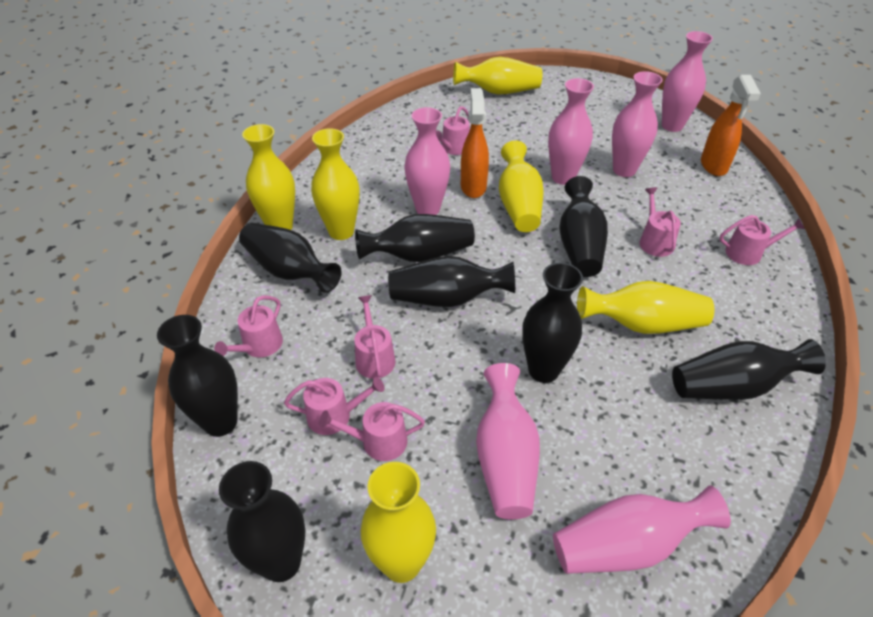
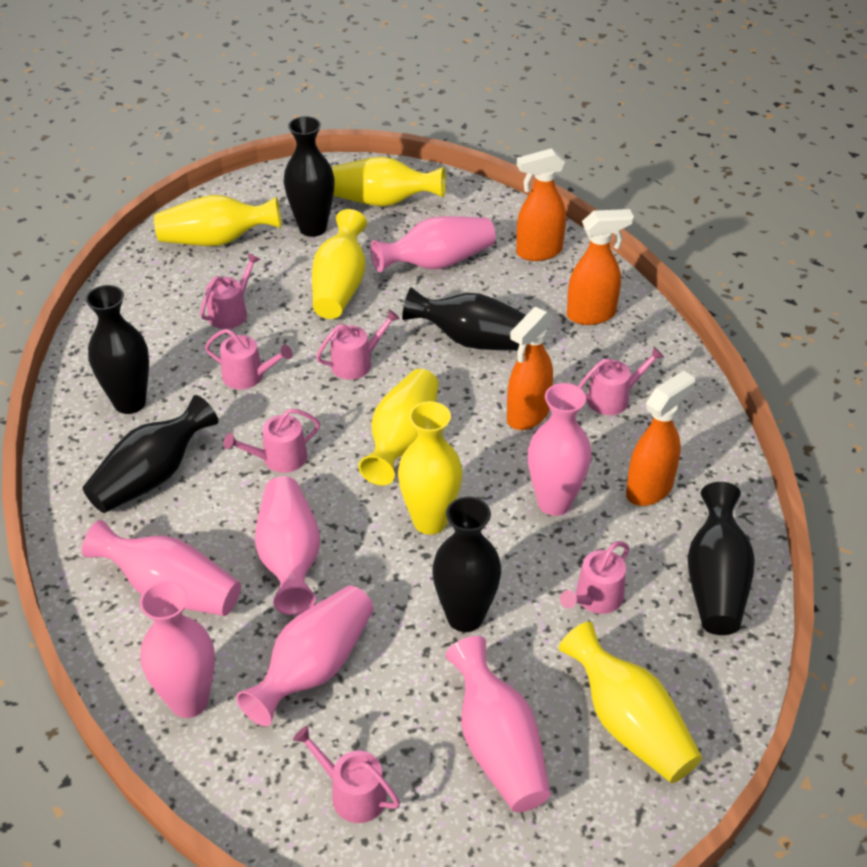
black vase: [157,315,238,437] [219,461,305,582] [239,223,341,293] [355,214,475,262] [388,256,515,307] [522,262,583,383] [559,176,608,277] [672,339,826,400] = 8 -> [83,395,218,513] [85,285,149,414] [284,116,335,237] [402,287,526,350] [432,497,501,632] [687,482,755,635] = 6
orange spray bottle: [461,88,489,198] [701,75,761,176] = 2 -> [507,307,553,430] [516,148,566,261] [567,209,634,325] [626,371,695,506] = 4
pink vase: [404,107,450,215] [476,363,540,519] [548,78,594,185] [553,485,731,574] [612,71,663,177] [662,31,713,132] = 6 -> [82,520,241,616] [140,581,215,718] [236,585,373,726] [255,476,320,615] [370,216,496,272] [446,636,551,812] [528,383,591,516] = 7

